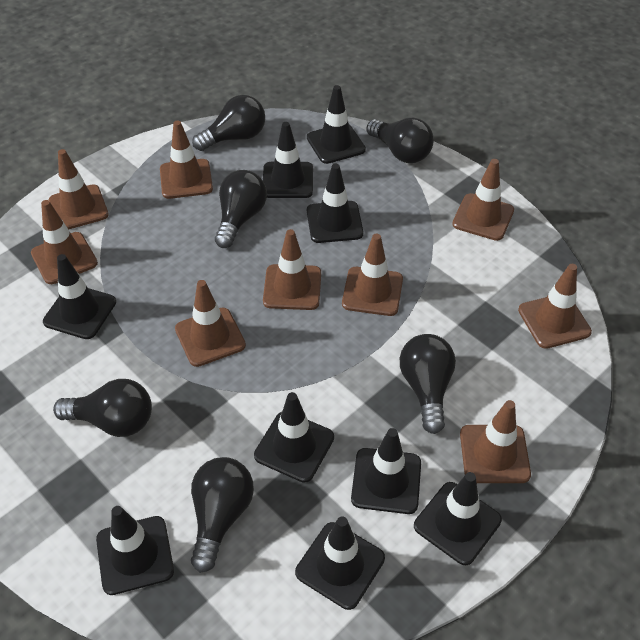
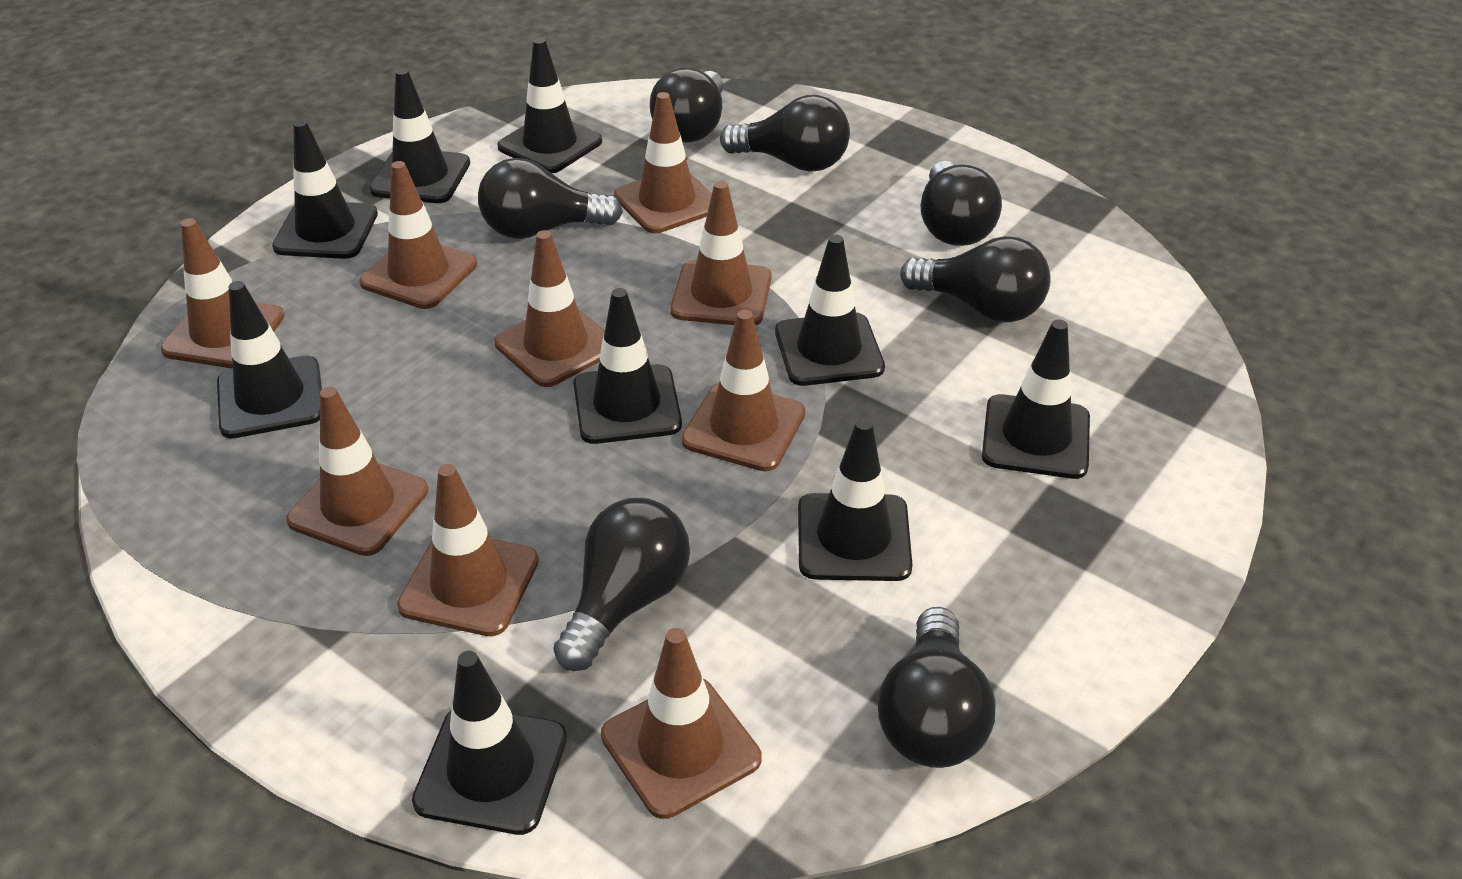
black light bulb: [53,379,152,437] [191,457,254,573] [192,95,265,151] [215,170,267,248] [366,118,434,163] [400,334,456,434] = 6 -> [478,158,623,239] [553,498,690,671] [650,68,723,143] [720,95,850,172] [878,607,996,768] [900,236,1051,322] [920,161,1002,246] = 7

